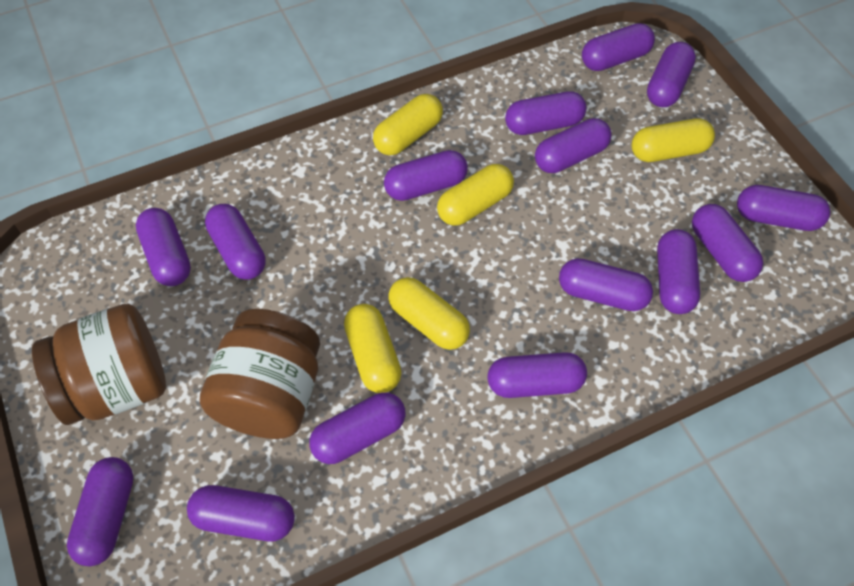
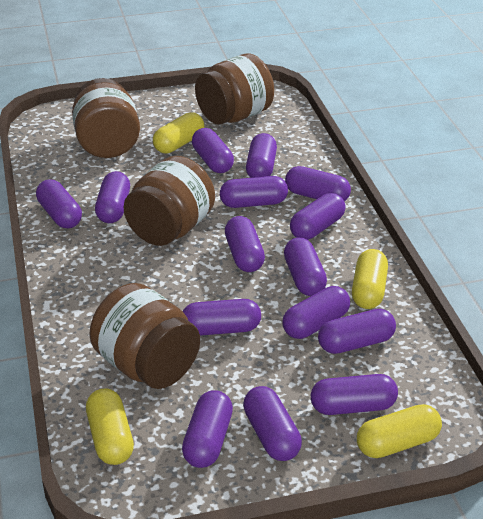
brown jar: [32,304,166,425] [200,309,320,439] = 2 -> [72,78,140,158] [89,283,200,389] [124,156,215,246] [195,53,274,125] = 4
yellow capsule: [344,304,402,393] [373,94,443,155] [388,277,470,350] [437,164,514,226] [632,118,715,162] = 5 -> [86,388,134,465] [153,112,204,154] [352,249,388,309] [357,404,442,458] = 4

